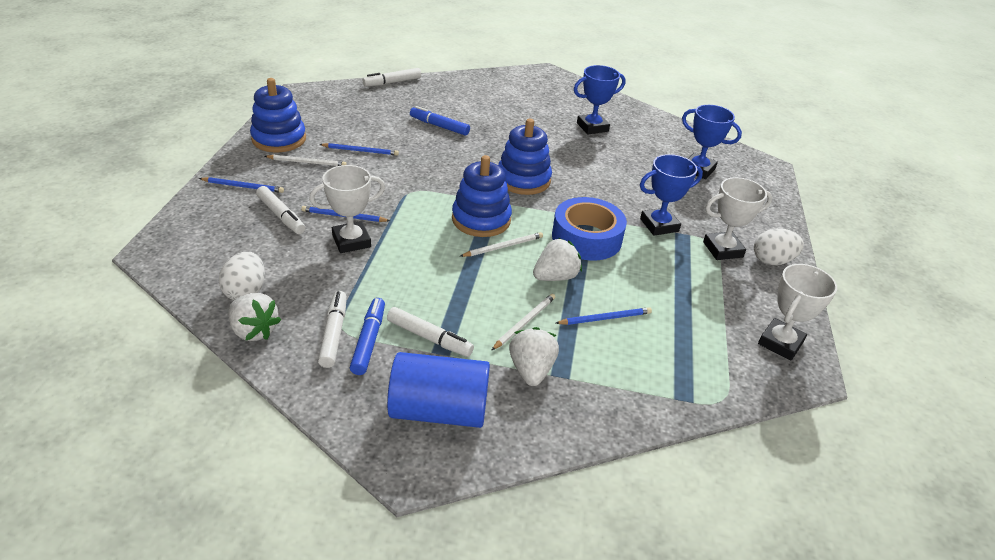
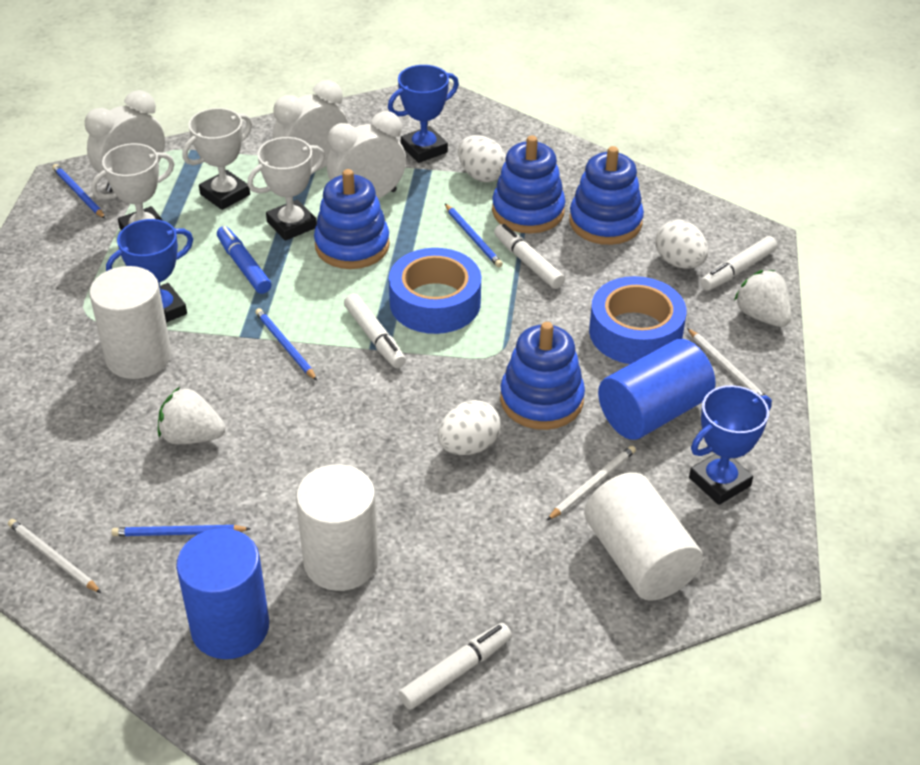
blue cylinder: [387,352,490,428] = 1 -> [176,528,269,659] [598,339,715,440] = 2
blue marker: [350,298,385,375] [410,106,470,136] = 2 -> [217,226,272,294] = 1
blue stacking toy: [250,78,306,152] [452,155,512,237] [498,119,552,195] = 3 -> [314,169,390,269] [492,136,565,234] [500,322,585,430] [569,146,644,245] = 4
blue tape: [552,197,627,261] = 1 -> [389,248,481,334] [589,276,687,364] = 2
white clock: none = 0 -> [85,90,165,192] [273,80,348,170] [327,111,406,199] = 3
white cylinder: none = 0 -> [89,266,171,379] [296,464,378,591] [584,472,703,601] = 3
white egg: [219,252,265,300] [754,228,804,265] = 2 -> [438,400,501,455] [458,135,506,182] [655,220,708,269] = 3
white strawberry: [228,293,281,341] [509,327,559,386] [533,238,582,281] = 3 -> [158,387,225,444] [734,270,791,327] = 2

